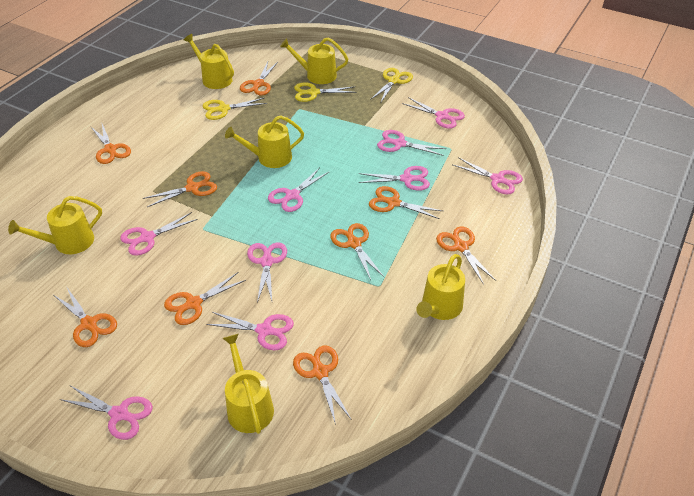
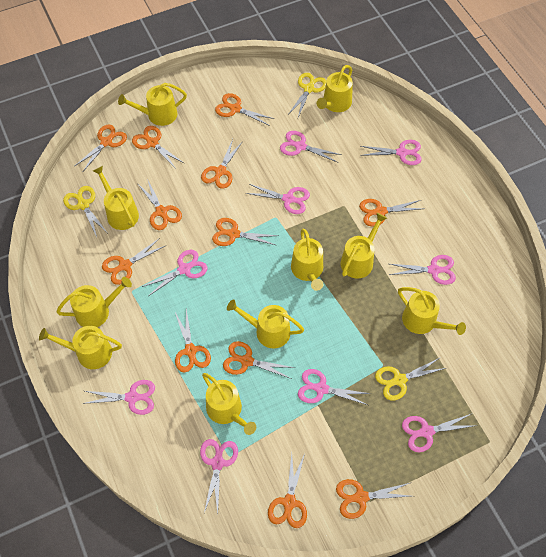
orange scissors: [54,286,117,347] [90,124,131,164] [143,171,217,207] [164,272,246,325] [240,62,278,96] [293,346,352,425] [330,223,384,280] [369,186,443,219] [436,227,496,285] = 9 -> [75,125,127,171] [102,238,165,285] [132,126,184,169] [137,179,182,230] [175,309,211,372] [201,139,243,189] [212,218,278,246] [215,93,274,126] [223,341,295,379] [268,453,307,528] [336,479,411,519] [359,199,423,227] = 12
yellow watering can: [8,196,102,254] [184,34,234,89] [222,334,274,434] [225,115,304,168] [280,38,348,84] [416,254,465,320] = 6 -> [39,326,122,369] [56,277,132,327] [93,166,139,230] [118,83,187,126] [202,373,256,435] [227,299,304,348] [291,228,323,291] [317,65,353,112] [341,213,387,279] [398,287,466,335] = 10

